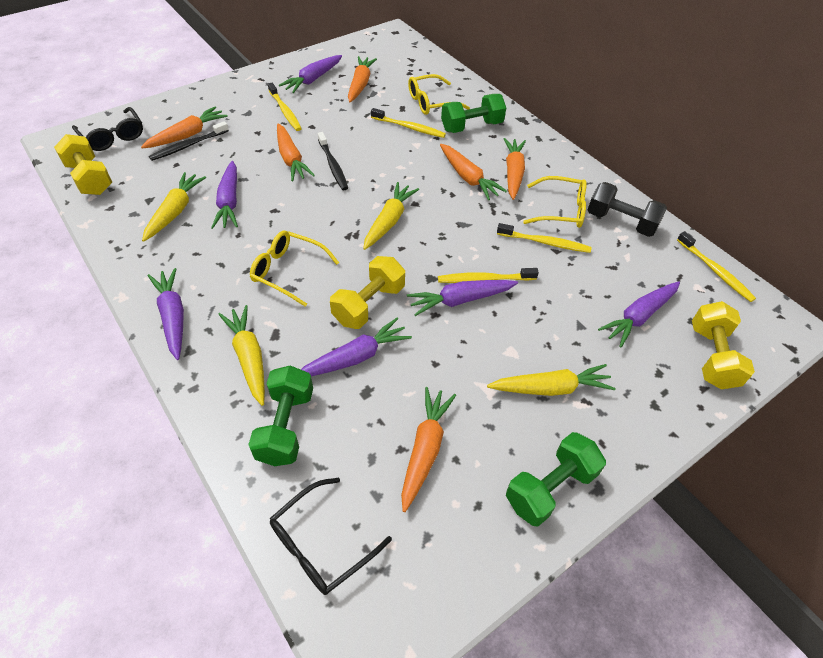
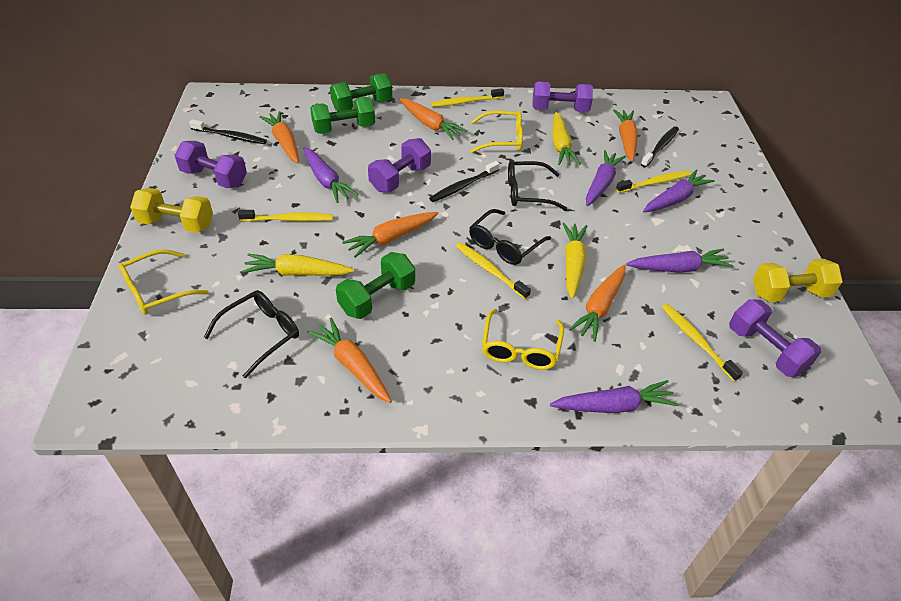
black dumbbell: [588,182,667,237] = 1 -> none = 0
black glasses: [72,107,143,151] [270,477,392,595] = 2 -> [204,290,299,379] [469,209,551,265] [508,161,567,211] = 3
black toothbrush: [149,121,229,161] [318,132,348,190] = 2 -> [189,119,267,144] [429,161,500,202] [641,126,679,167] = 3
purple carrot: [148,268,184,360] [211,161,238,229] [279,55,342,93] [301,318,412,376] [407,280,518,316] [598,281,680,348] = 6 -> [304,147,358,203] [550,380,679,413] [586,150,626,206] [626,249,733,273] [643,169,715,212] = 5
purple dumbbell: none = 0 -> [174,141,247,188] [368,138,431,192] [532,82,593,112] [729,300,821,377] = 4
yellow carrot: [142,172,206,242] [218,305,265,406] [363,182,419,250] [487,364,616,396] = 4 -> [242,253,354,276] [552,112,581,165] [562,222,588,299] = 3
yellow dumbbell: [54,134,112,195] [330,256,405,329] [692,301,755,389] = 3 -> [130,188,213,233] [753,259,843,302] = 2

